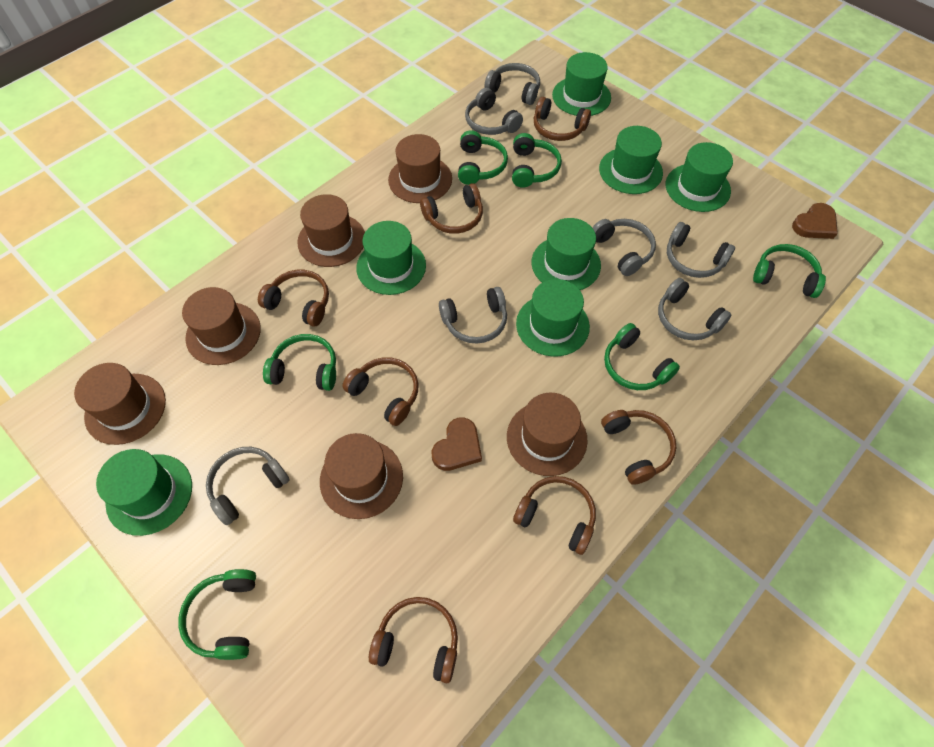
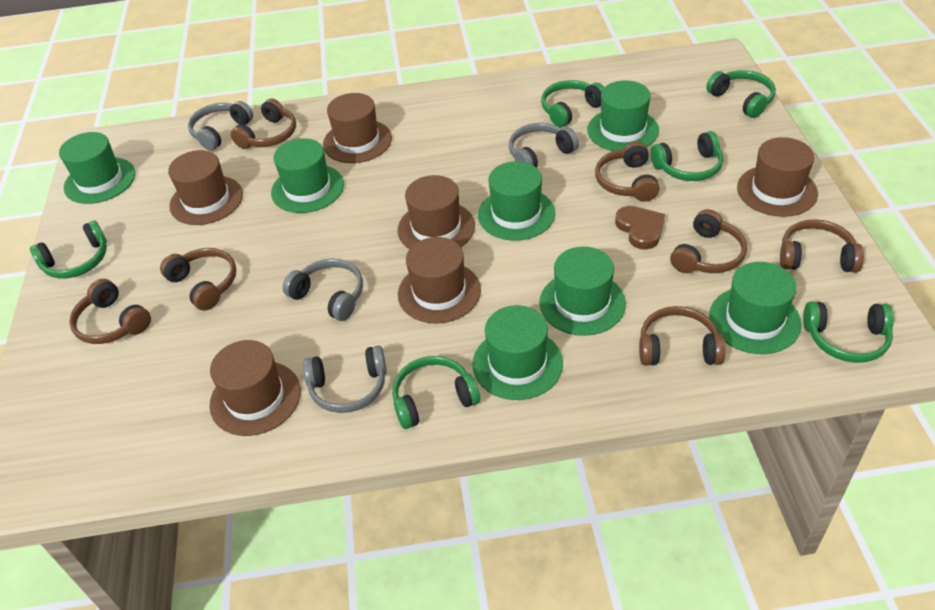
brown heart: [432,417,482,471] [792,203,838,239] = 2 -> [615,206,665,250] = 1
grey headphones: [206,447,290,525] [439,287,507,344] [465,88,523,135] [485,63,540,105] [592,219,656,276] [658,278,731,340] [667,222,735,278] = 7 -> [188,101,253,151] [283,259,363,321] [303,346,387,413] [509,123,579,168] = 4

